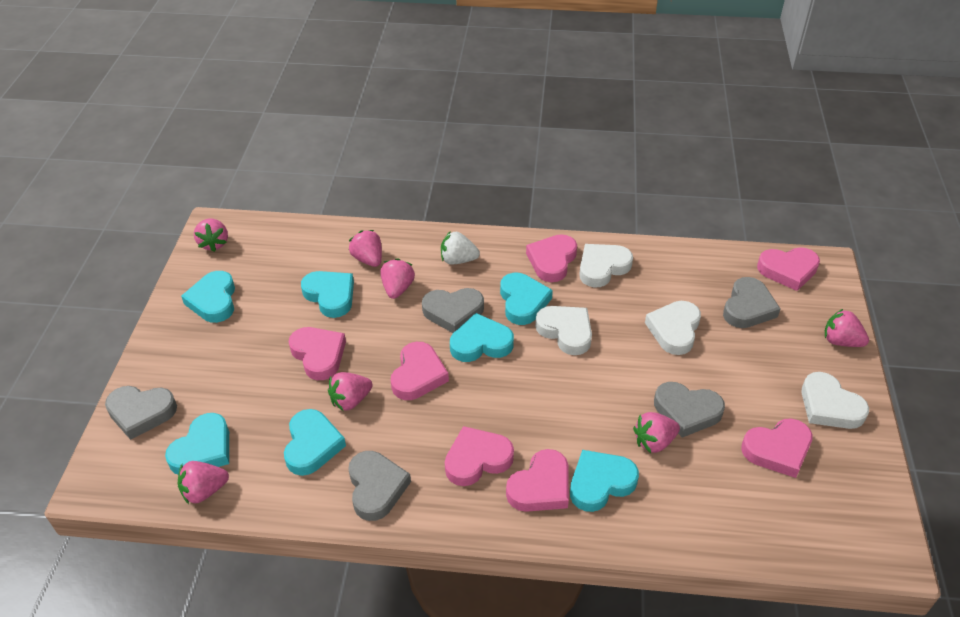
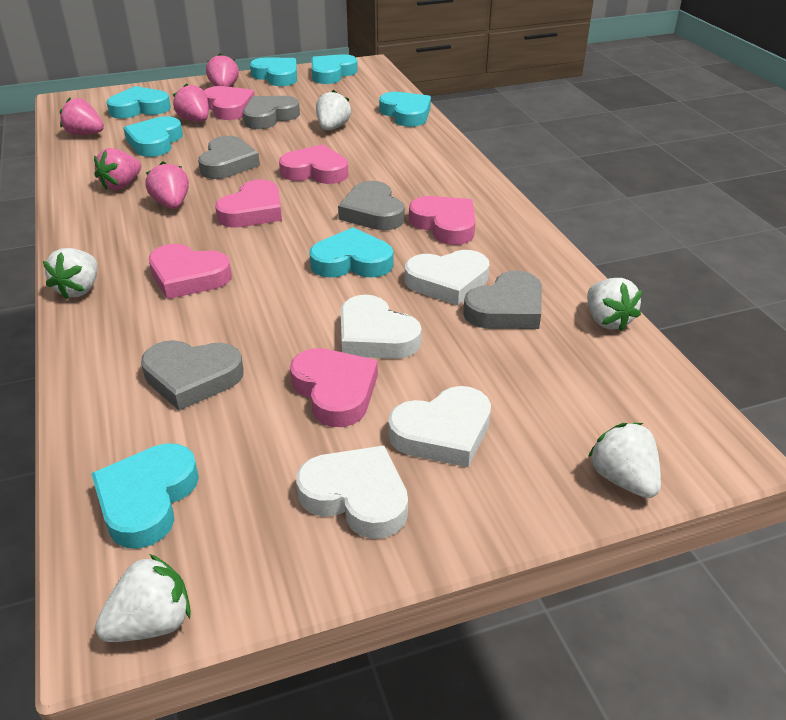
pink heart: [289,327,346,380] [391,342,449,400] [445,426,514,486] [506,449,569,512] [526,234,577,282] [741,418,813,478] [757,247,820,291] = 7 -> [149,244,232,299] [204,86,255,120] [215,179,282,228] [279,144,348,184] [290,348,378,427] [409,196,475,245] = 6
pink strawberry: [178,461,229,504] [194,219,228,252] [328,372,373,411] [349,230,382,267] [381,258,415,299] [633,412,680,453] [825,309,869,347] = 7 -> [60,98,104,135] [94,148,141,190] [145,161,189,209] [173,83,209,122] [206,53,239,87] = 5
white strawberry: [441,231,480,265] = 1 -> [43,248,97,299] [95,554,191,642] [316,90,351,130] [587,278,642,331] [588,423,661,498] = 5

